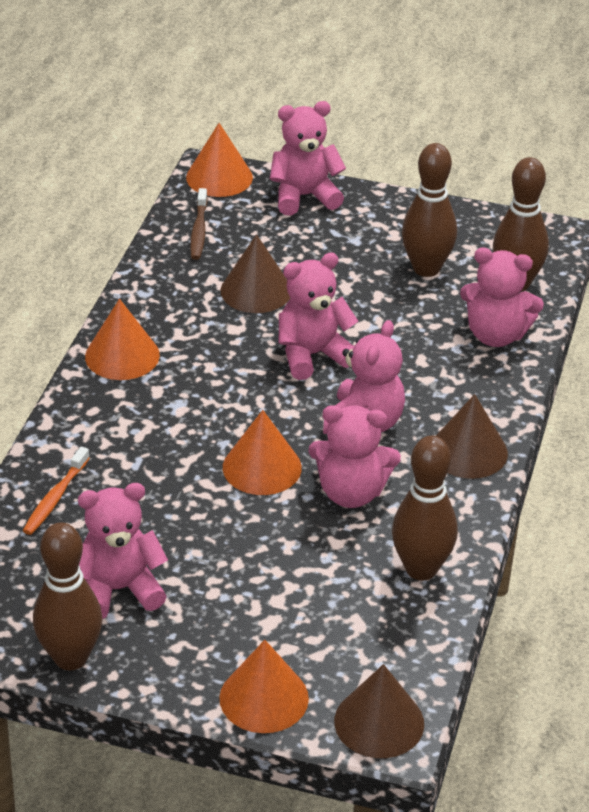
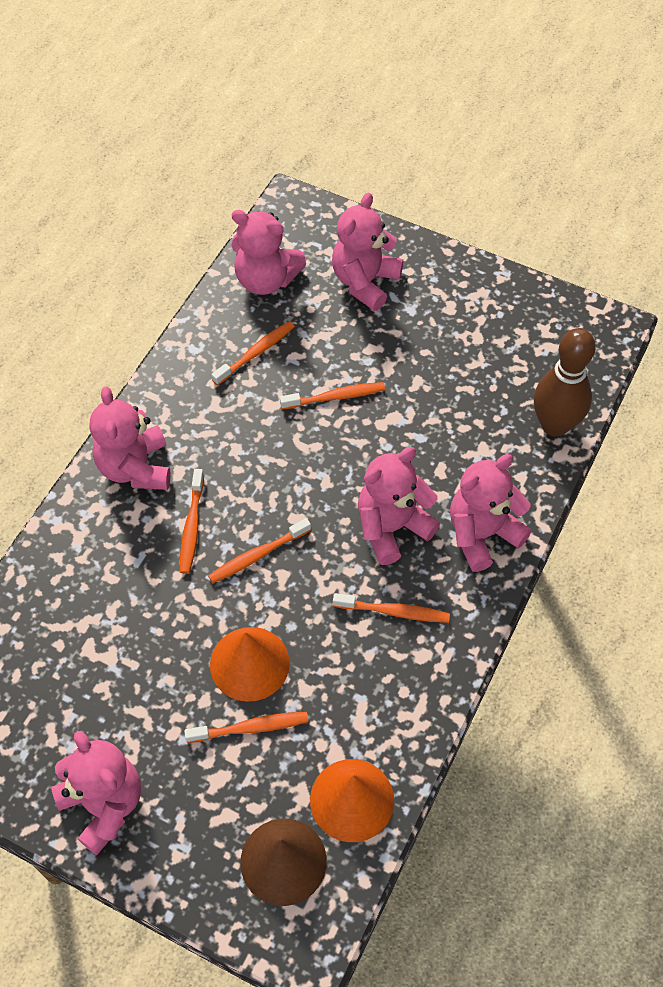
brown bowling pin: [33,522,103,670] [392,436,458,580] [402,143,457,277] [493,157,549,291] = 4 -> [534,328,596,437] = 1
brown cone: [220,234,290,313] [334,664,424,758] [436,394,508,479] = 3 -> [240,819,327,906] = 1
brown toothbrush: [190,188,208,260] = 1 -> none = 0
orange cone: [85,299,160,380] [186,123,253,197] [219,640,309,733] [223,410,302,495] = 4 -> [210,627,290,702] [310,759,394,842] = 2
orange toothbrush: [23,447,90,535] = 1 -> [180,469,204,574] [184,712,309,743] [208,518,311,583] [211,321,295,386] [280,382,385,410] [333,593,450,623] = 6

